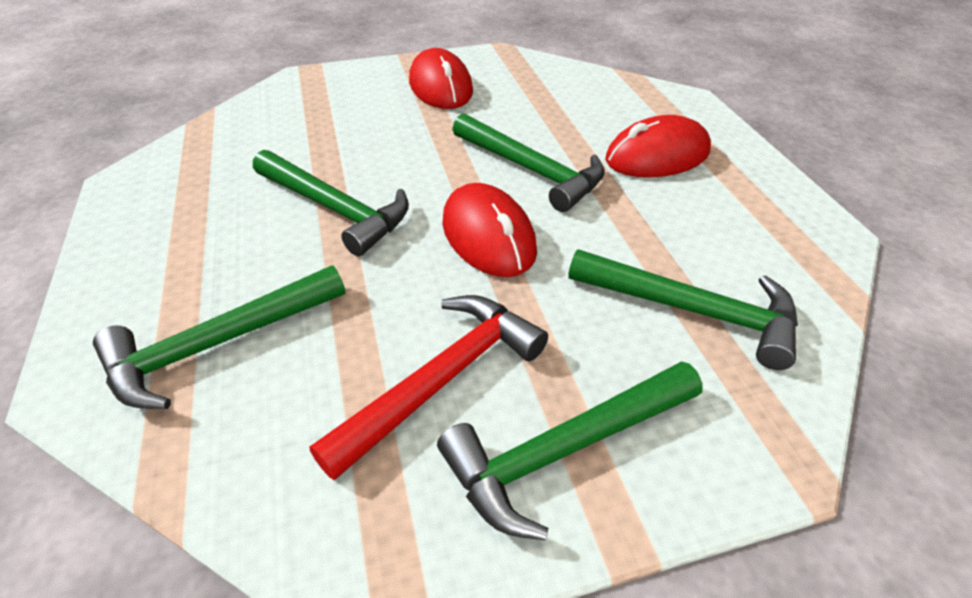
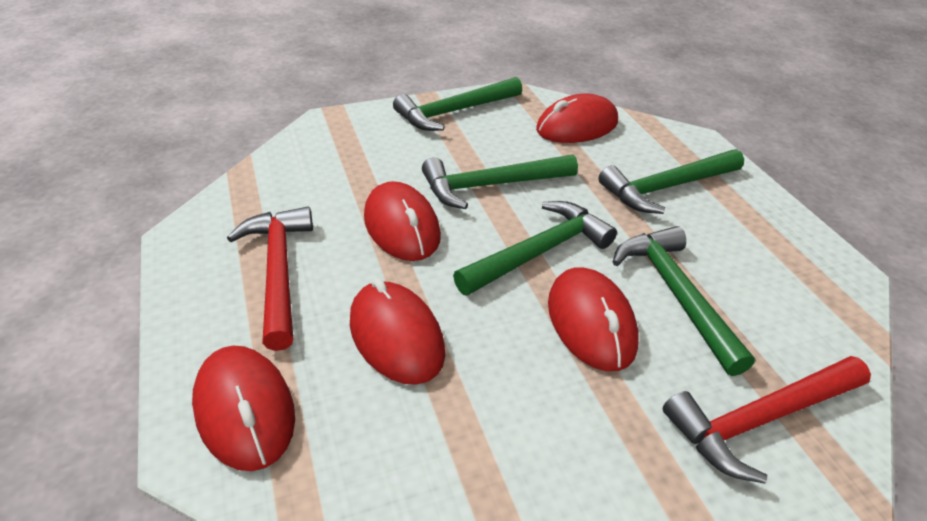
red hammer: [310,295,548,481] = 1 -> [227,207,313,351] [663,356,871,484] = 2
red mouse: [409,48,473,109] [442,183,537,277] [605,115,711,177] = 3 -> [192,345,295,471] [350,278,445,385] [364,181,441,261] [536,94,618,143] [548,267,639,371] = 5

